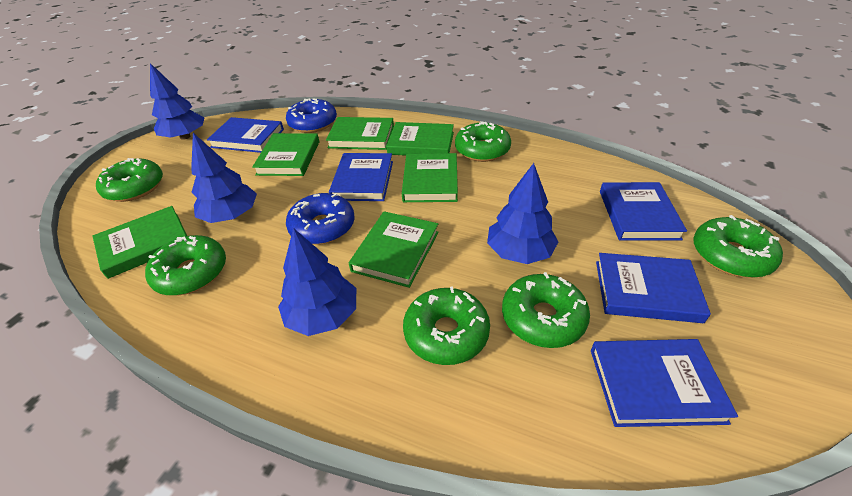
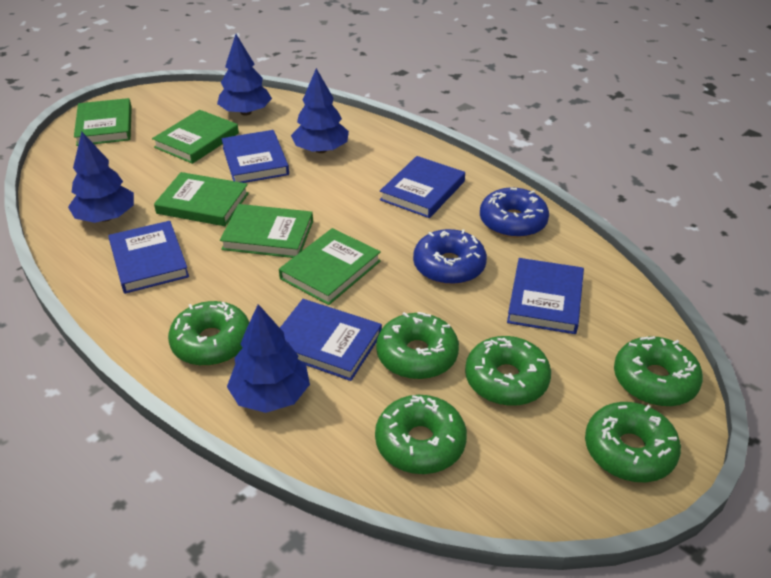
green book: [93,206,187,279] [252,133,319,176] [326,117,394,150] [349,211,439,288] [386,122,454,156] [402,153,458,202] = 6 -> [74,98,132,146] [152,110,239,164] [154,172,249,226] [220,204,313,258] [279,228,381,305] = 5

